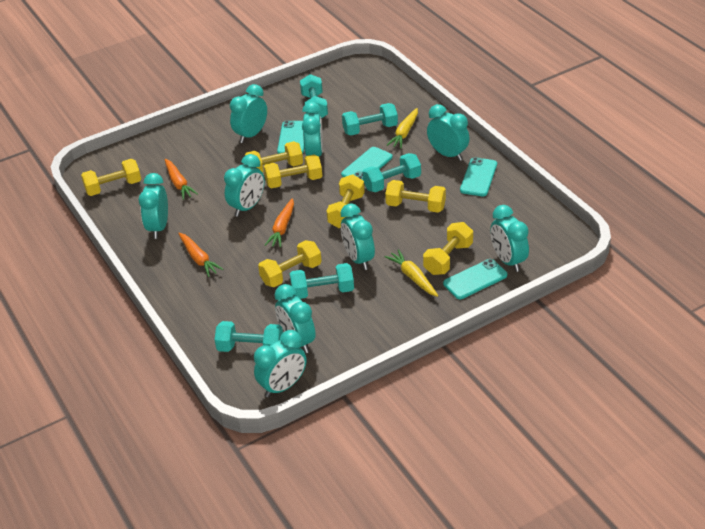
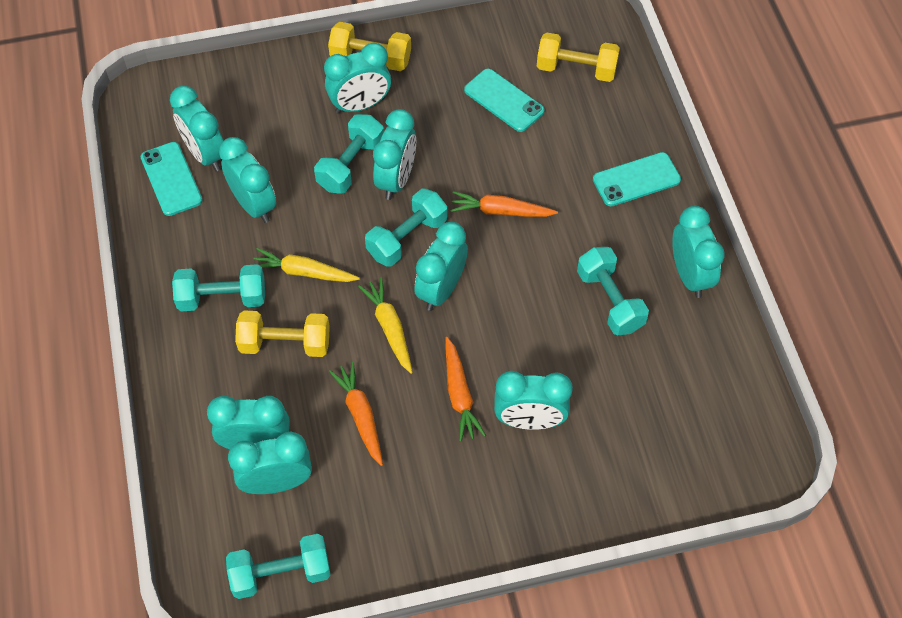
turquoise phone: [277,121,304,154] [341,147,392,180] [443,259,507,299] [460,157,497,196] = 4 -> [141,142,203,216] [464,69,545,132] [593,152,681,206] = 3
yellow dumbbell: [81,159,141,196] [245,141,303,173] [258,240,322,287] [264,155,322,188] [326,174,365,228] [385,180,446,213] [423,222,473,275] = 7 -> [235,311,330,357] [328,22,411,71] [537,33,620,82] = 3

